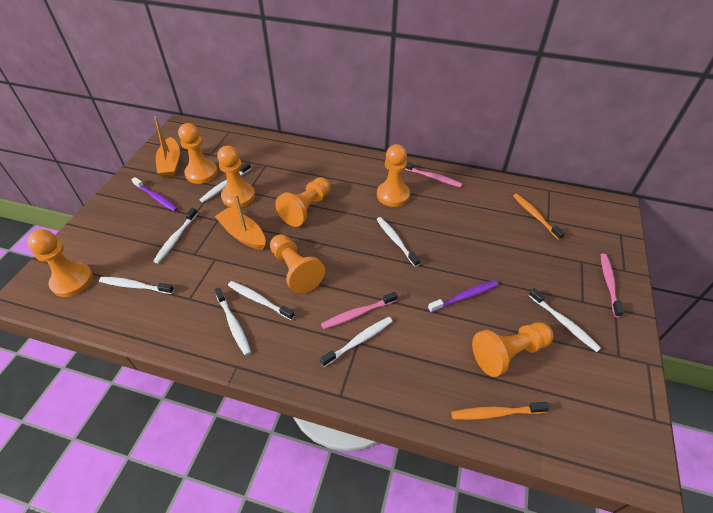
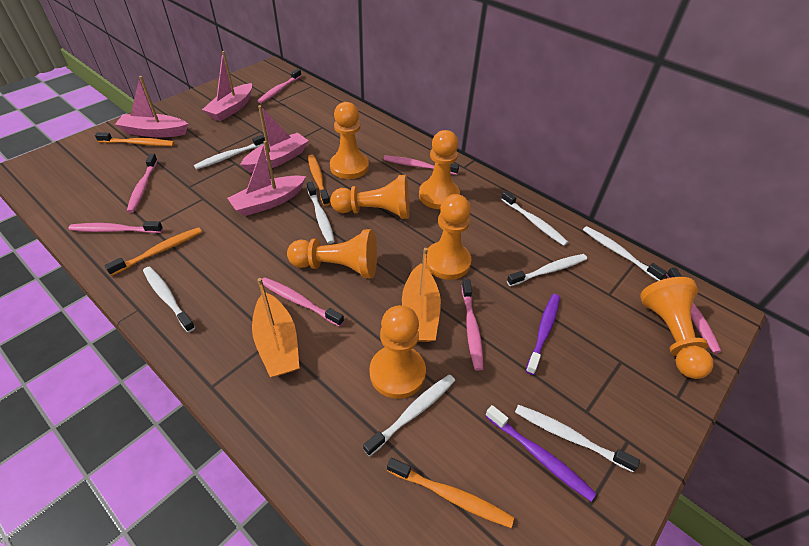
orange toothbrush: [451,402,549,420] [513,194,565,240] = 2 -> [95,132,174,146] [104,227,202,276] [308,155,330,206] [387,458,514,528] = 4
pink boat: none = 0 -> [115,76,188,137] [202,51,252,121] [227,141,306,216] [240,105,309,173] = 4
pink toothbrush: [321,292,398,329] [404,162,462,187] [600,254,624,318] = 3 -> [69,221,163,233] [127,154,158,213] [258,69,302,103] [262,277,344,327] [383,156,459,175] [462,279,483,371] [666,268,722,353] = 7

